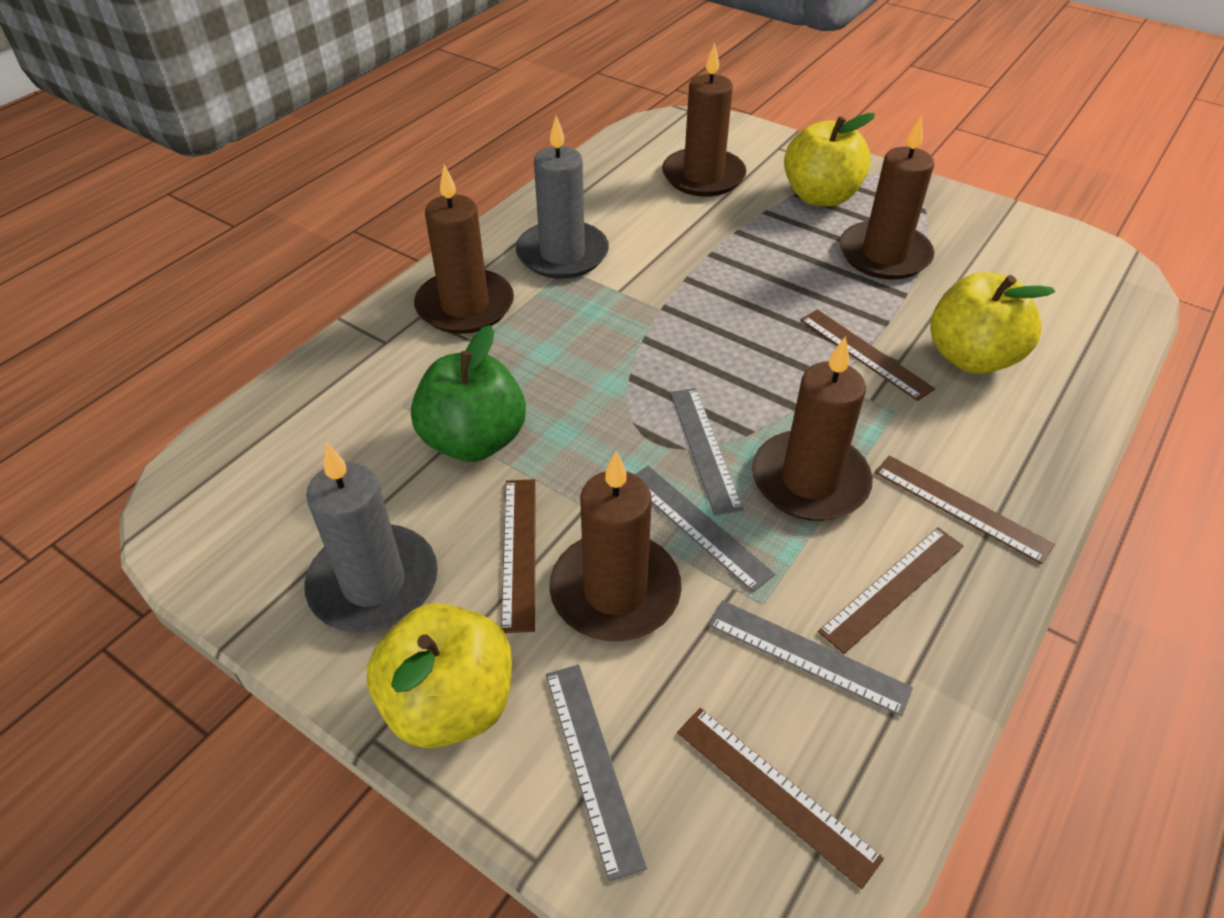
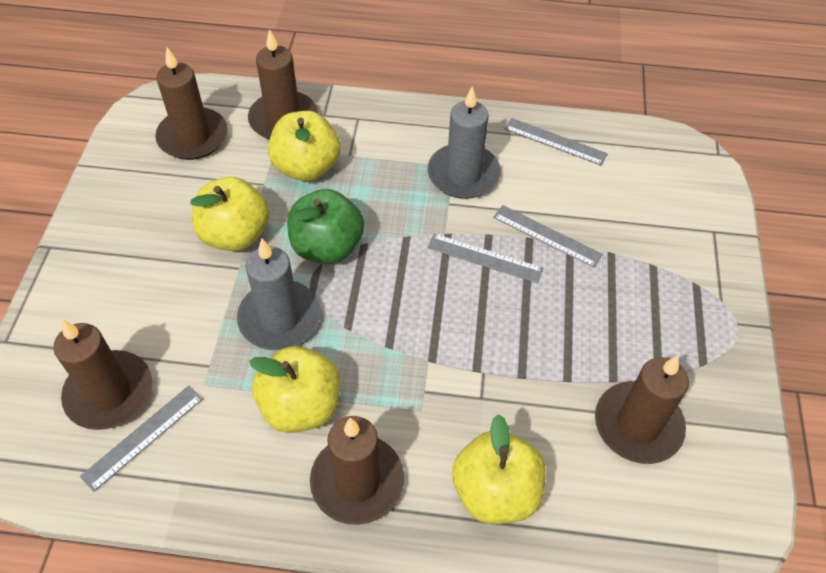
brown ruler: [501,479,536,633] [677,708,884,889] [800,310,935,401] [818,527,964,654] [875,455,1055,564] = 5 -> none = 0
yellow apple: [367,603,512,748] [784,113,875,207] [930,272,1055,374] = 3 -> [191,177,270,251] [249,346,340,433] [268,111,340,181] [452,414,546,524] = 4

